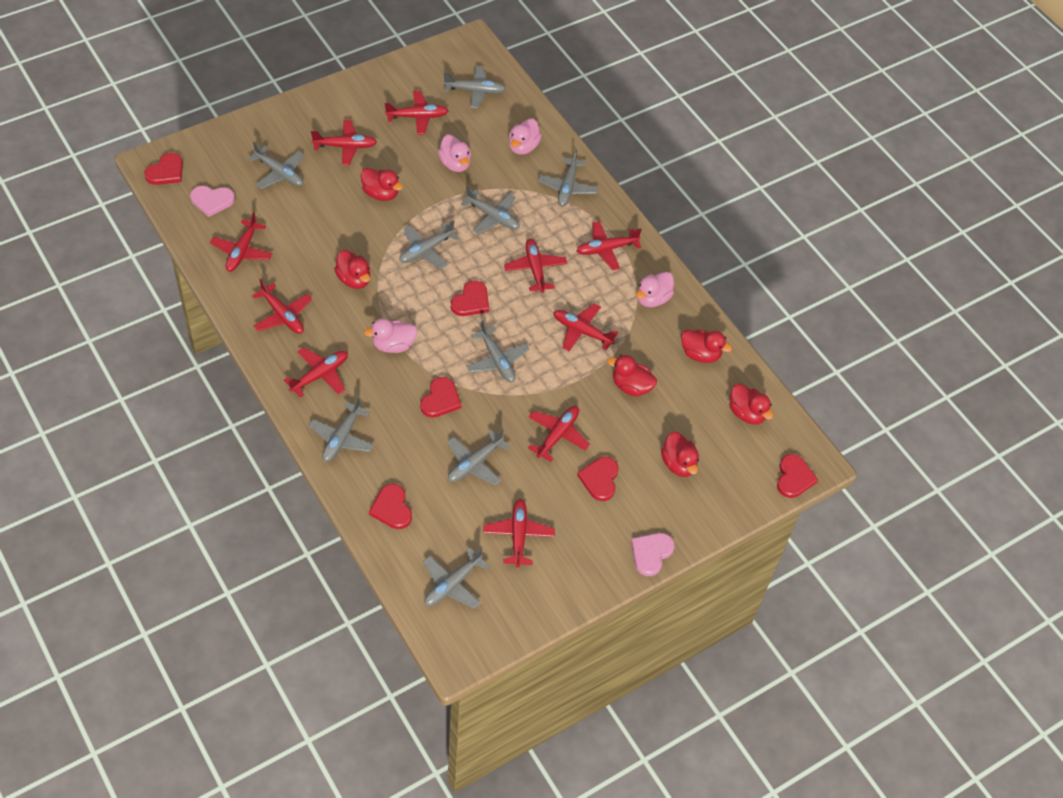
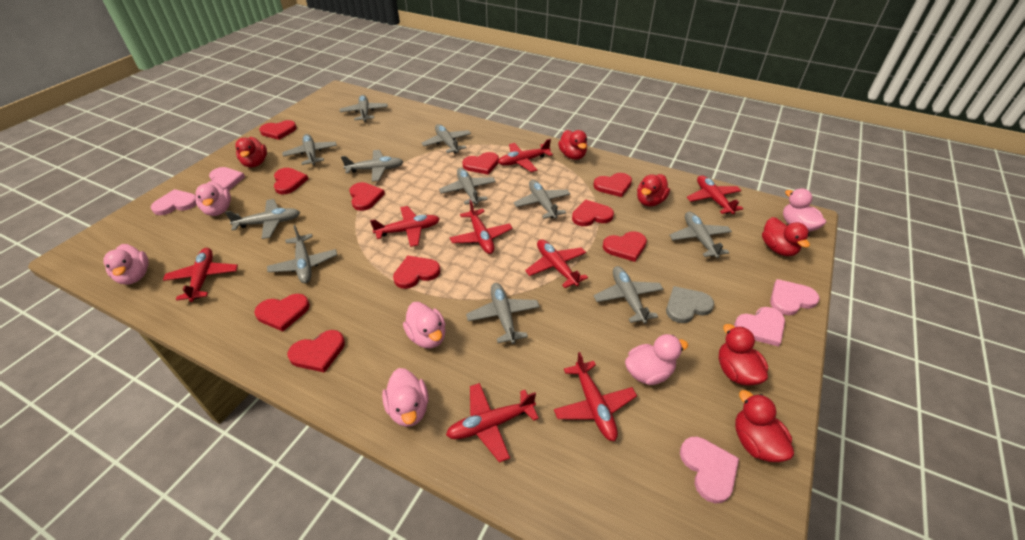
grey heart: none = 0 -> [666,286,714,323] = 1
grey plane: [248,142,304,189] [308,396,374,462] [399,220,460,269] [423,547,490,609] [443,66,506,109] [447,429,510,485] [461,187,520,234] [467,320,530,383] [538,149,598,206] = 9 -> [225,199,300,239] [267,225,337,283] [282,134,337,165] [340,95,388,122] [341,150,403,182] [422,124,471,154] [439,168,496,205] [466,283,540,344] [514,180,570,219] [593,266,663,324] [669,212,732,258] = 11
pink duck: [364,318,417,353] [438,134,471,172] [509,119,542,155] [636,272,674,307] = 4 -> [103,244,149,285] [196,181,231,216] [382,368,429,427] [403,302,446,348] [625,334,688,385] [783,188,826,232] = 6
pink heart: [190,186,235,217] [631,533,675,576] = 2 -> [151,189,197,215] [209,167,245,191] [680,437,739,503] [734,307,785,347] [770,279,820,315] = 5
red heart: [144,153,183,185] [369,484,412,529] [420,377,462,418] [451,280,489,316] [577,457,619,501] [777,454,818,498] = 6 -> [254,294,310,331] [259,120,297,140] [274,168,308,194] [288,330,345,373] [349,182,385,211] [393,256,441,289] [462,152,499,175] [572,200,614,226] [593,173,632,197] [603,231,647,262] = 10
red plane: [210,212,272,272] [252,279,312,334] [284,347,348,398] [311,120,377,165] [385,91,449,135] [483,499,555,568] [504,239,567,293] [528,406,590,462] [553,304,618,351] [576,221,642,270] = 10 -> [163,248,238,302] [370,206,440,247] [446,383,539,463] [450,200,513,254] [498,139,553,172] [525,239,588,288] [554,352,637,441] [687,175,743,214] = 8

